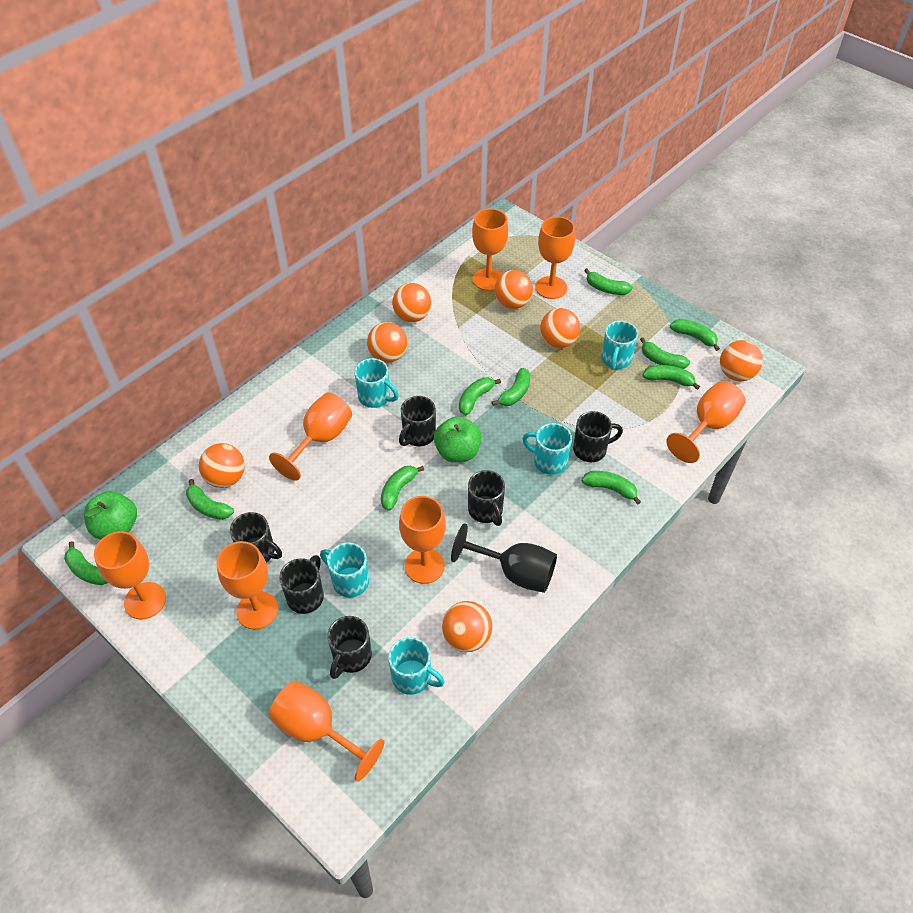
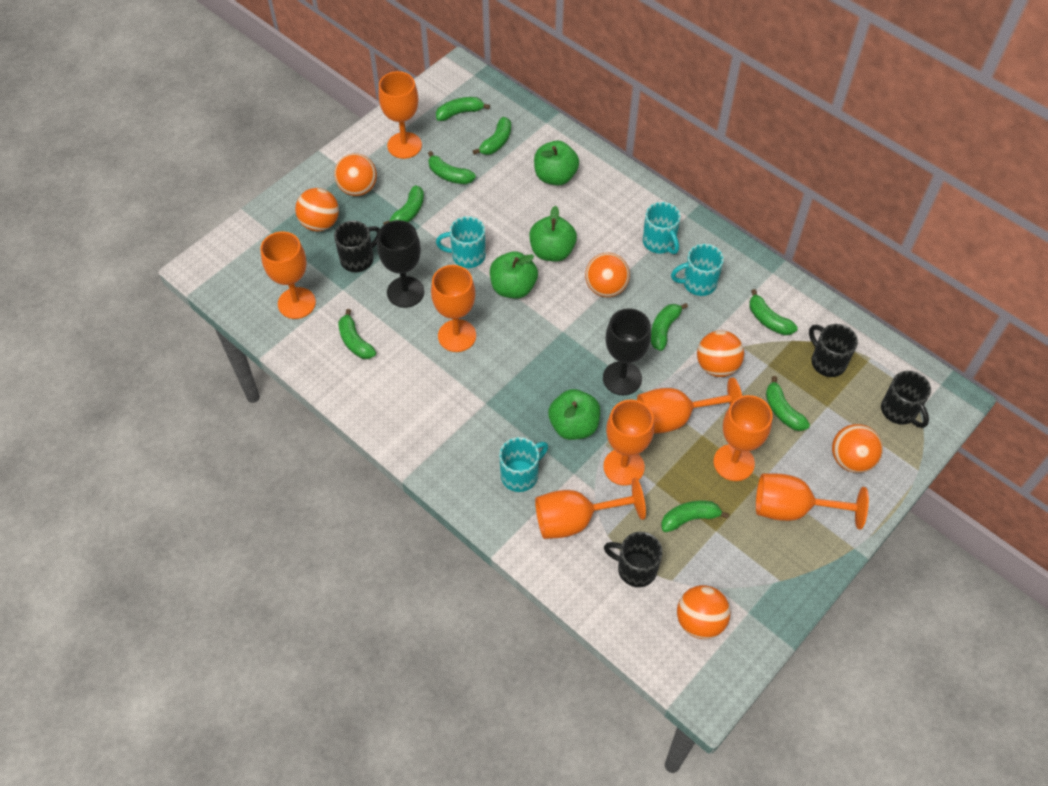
black goblet: [451,523,557,593] = 1 -> [377,220,424,308] [603,308,651,395] = 2
black mug: [230,512,282,562] [279,555,324,614] [327,616,372,679] [399,396,436,446] [468,470,505,526] [573,411,623,462] = 6 -> [334,221,380,272] [604,532,663,587] [809,324,858,377] [881,371,931,428] = 4
green apple: [84,491,137,540] [434,416,481,462] = 2 -> [490,251,538,298] [529,205,577,262] [534,141,579,186] [548,389,600,440] = 4
green banana: [64,541,108,585] [186,479,234,520] [381,466,424,511] [459,378,501,415] [492,368,530,406] [581,471,641,505] [584,268,633,295] [640,337,690,369] [642,365,700,390] [670,319,720,351] = 10 -> [338,309,376,359] [383,185,424,224] [428,151,476,184] [436,97,490,121] [473,117,511,155] [651,303,688,351] [661,501,729,532] [749,289,798,335] [766,376,810,431] = 9
orange ball: [199,443,245,488] [367,322,407,363] [392,283,431,322] [442,601,492,652] [495,270,533,309] [540,308,580,348] [720,340,763,381] = 7 -> [295,188,339,231] [334,153,377,196] [585,253,630,297] [677,585,731,639] [697,330,744,377] [832,424,883,473] = 6
turquoise mug: [320,543,369,597] [354,358,399,408] [388,637,445,695] [522,423,572,475] [601,321,638,370] = 5 -> [436,216,486,268] [499,437,548,492] [643,202,681,254] [671,244,724,296] = 4

